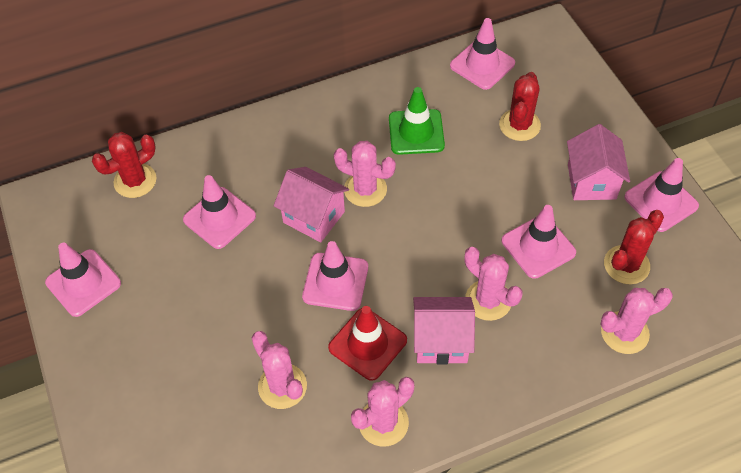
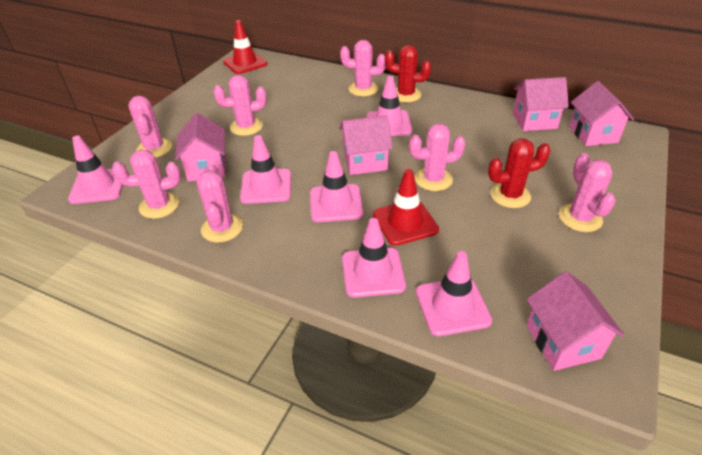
green traffic cone: [389,87,445,155] = 1 -> none = 0
pink cactus: [252,331,307,409] [334,141,396,207] [351,377,414,447] [465,247,523,321] [600,288,673,354] = 5 -> [112,150,181,219] [128,96,172,158] [196,164,243,242] [213,75,267,136] [340,40,386,96] [409,124,466,191] [559,153,616,232] = 7
pink house: [274,167,349,242] [413,297,475,364] [567,124,630,200] = 3 -> [175,113,225,182] [339,115,393,175] [513,77,569,131] [526,271,625,371] [569,81,634,146] = 5
red cactus: [92,132,156,198] [499,72,541,141] [604,210,664,285] = 3 -> [385,45,431,102] [488,138,551,208] = 2
red traffic cone: [328,306,407,381] = 1 -> [223,20,267,74] [373,169,439,246] = 2

